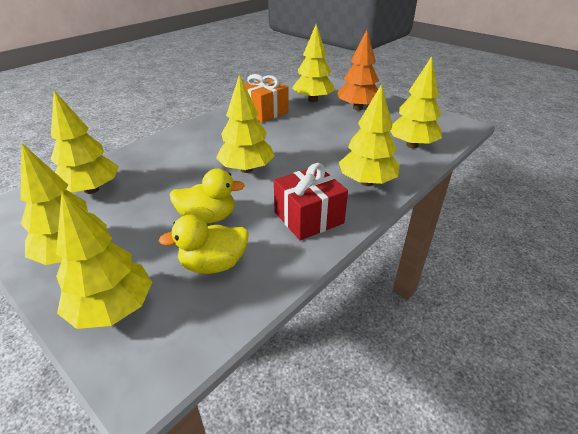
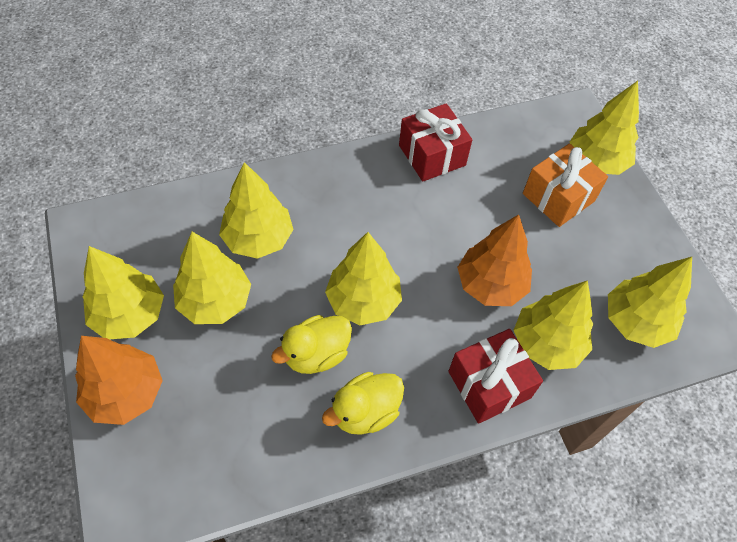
orange tree: [337,30,379,110] = 1 -> [75,336,163,425] [457,214,532,306] = 2
red gift: [274,163,348,240] = 1 -> [399,103,472,182] [448,329,543,424] = 2

